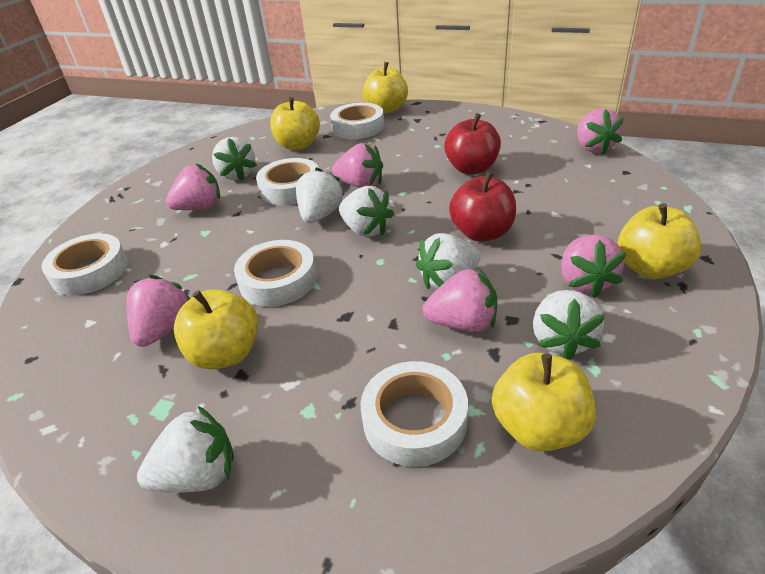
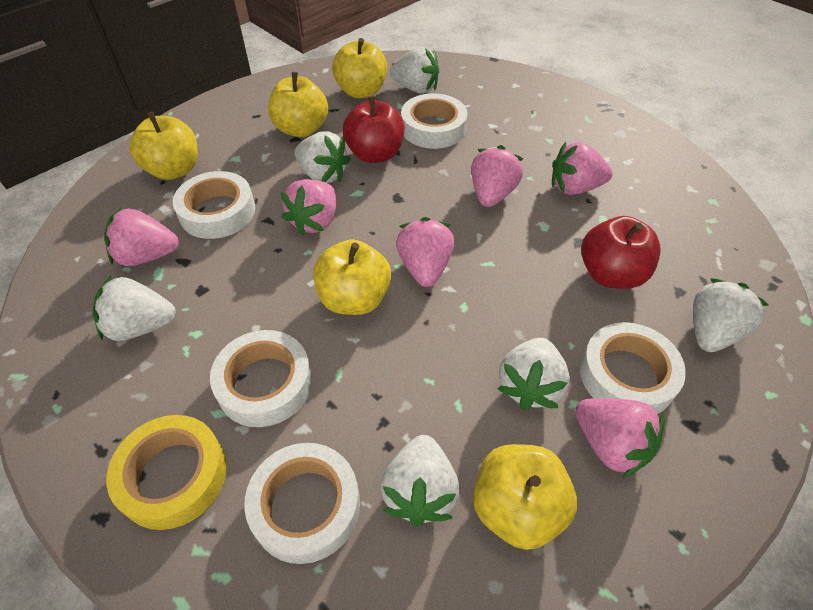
yellow tape: none = 0 -> [106,415,227,530] = 1

